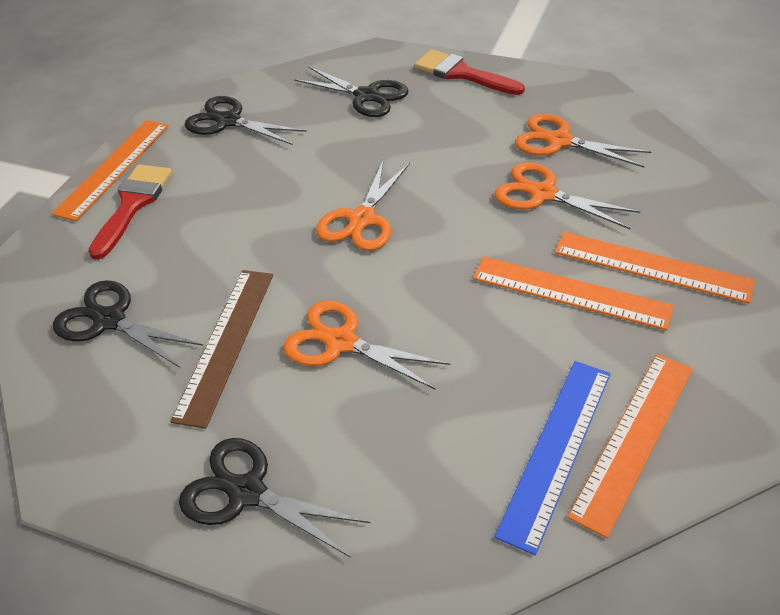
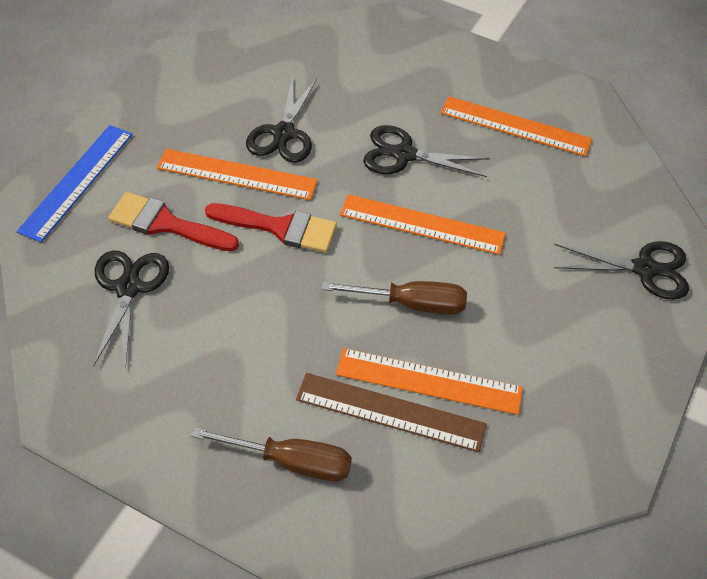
brown screwdriver: none = 0 -> [191,427,352,482] [321,281,467,315] = 2
orange scissors: [284,301,450,389] [316,159,410,251] [495,162,640,229] [515,114,651,167] = 4 -> none = 0

